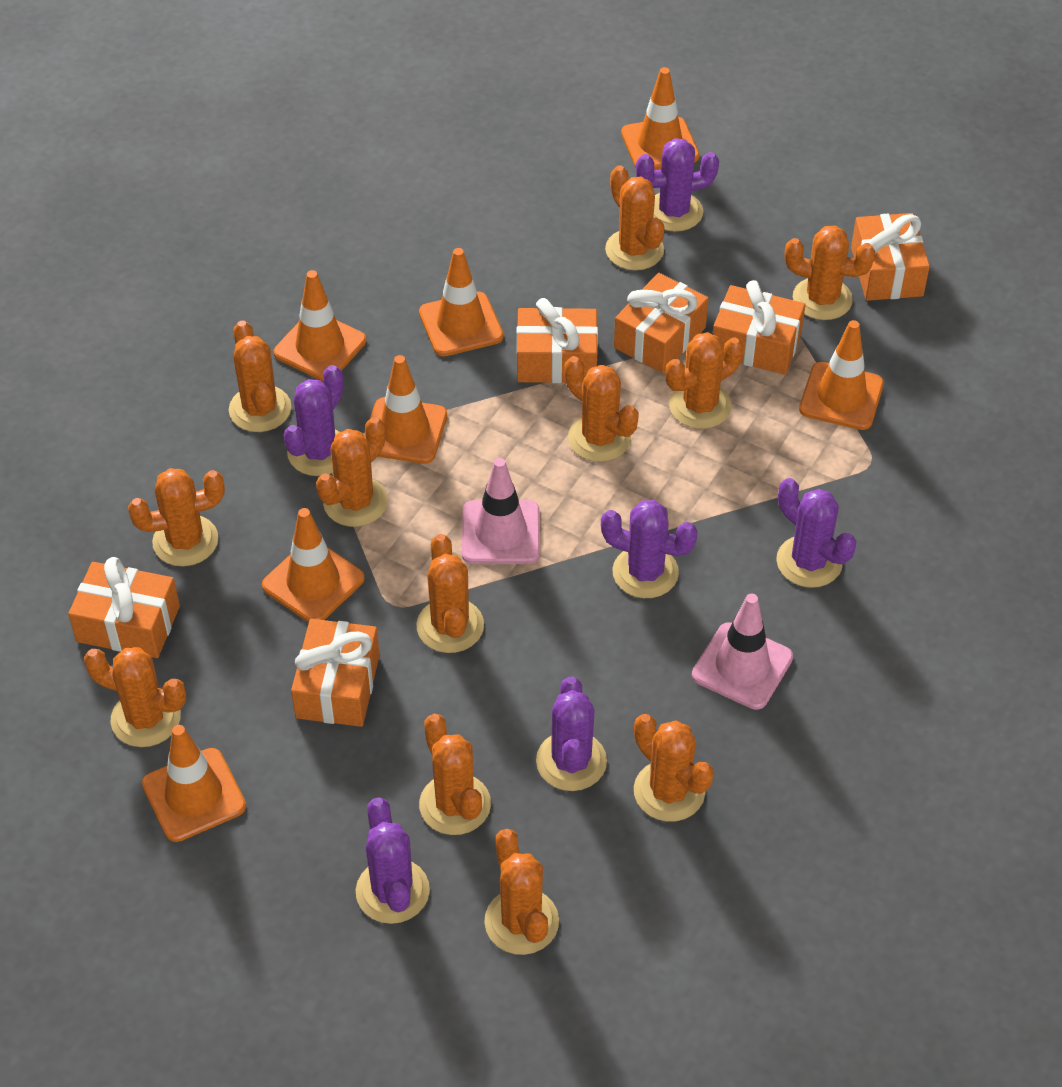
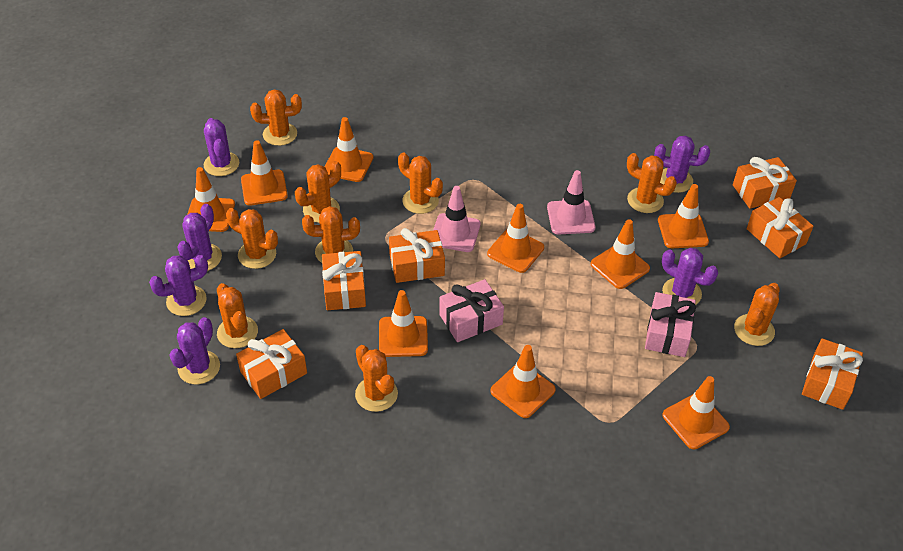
orange cactus: [84,647,186,747] [128,468,225,566] [229,320,291,432] [316,417,388,527] [417,534,484,653] [419,714,491,835] [484,829,559,955] [564,356,639,462] [605,165,664,270] [634,714,714,822] [666,332,743,429] [784,225,875,320] = 12 -> [217,283,258,348] [226,208,278,269] [250,89,302,146] [295,161,341,223] [302,206,360,263] [355,345,398,412] [398,152,443,214] [627,153,677,213] [734,283,780,346] = 9
orange traffic cone: [142,725,246,842] [262,508,365,622] [274,270,366,381] [364,355,447,464] [419,248,504,356] [621,67,700,170] [799,320,884,430] = 7 -> [187,167,235,232] [241,140,288,206] [325,117,374,182] [379,290,428,357] [487,204,544,273] [490,345,556,418] [591,219,650,289] [658,184,709,248] [662,376,730,449] = 9
pink gift: none = 0 -> [439,279,504,342] [645,292,696,357] = 2

